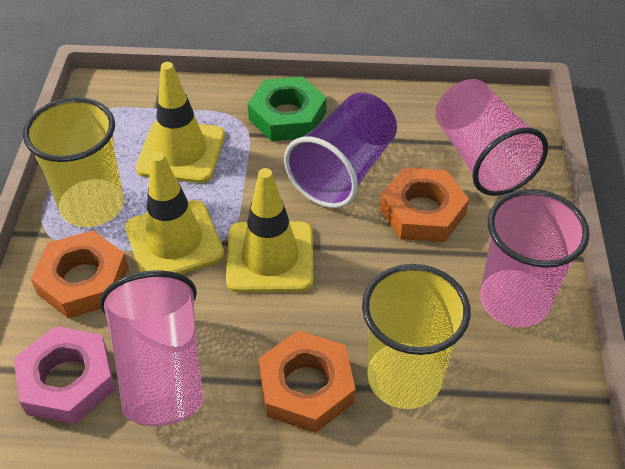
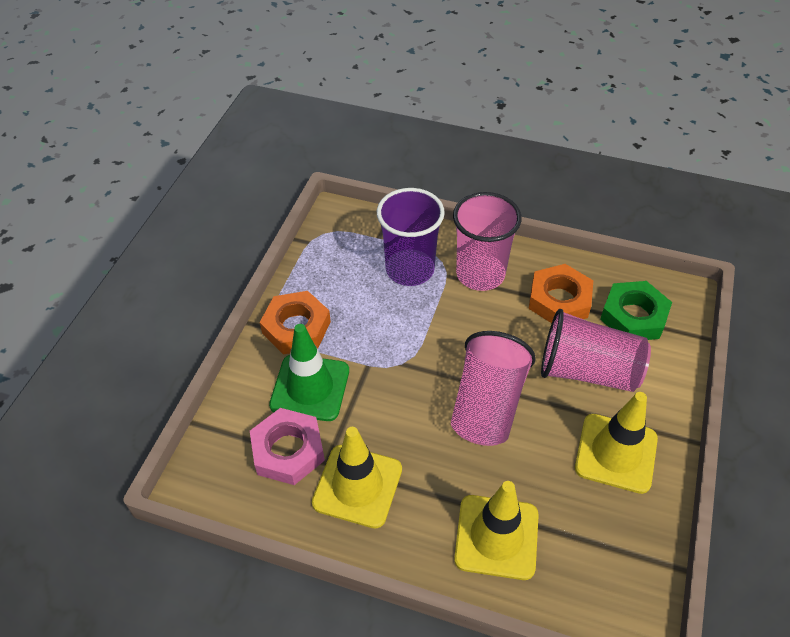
green traffic cone: none = 0 -> [269,324,349,421] = 1
orange nut: [31,230,128,319] [259,331,356,433] [380,168,469,242] = 3 -> [260,291,331,355] [529,264,593,323] = 2
yellow cup: [23,97,124,227] [362,264,471,409] = 2 -> none = 0

